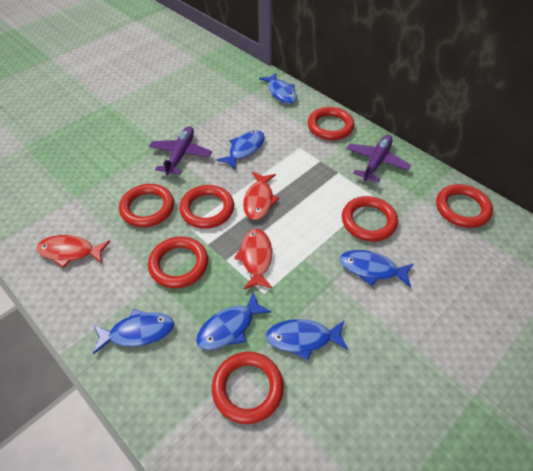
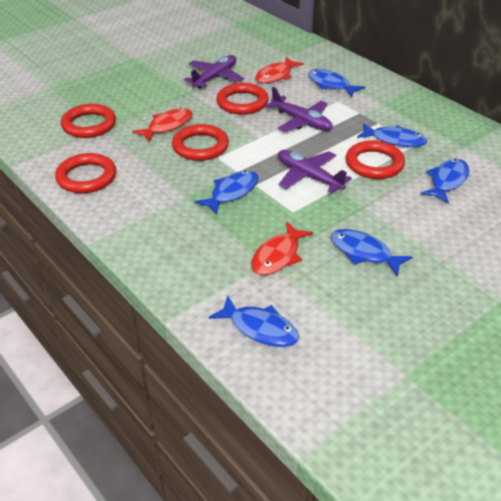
purple plane: [149,126,212,176] [346,135,411,183] = 2 -> [184,55,244,89] [265,87,333,132] [278,150,352,193] = 3
red ring: [119,184,174,227] [148,237,208,288] [179,185,234,229] [212,352,284,424] [308,107,354,140] [342,196,398,242] [436,184,493,228] = 7 -> [55,153,116,193] [61,104,116,138] [172,124,229,161] [216,83,269,115] [346,140,405,179] = 5

